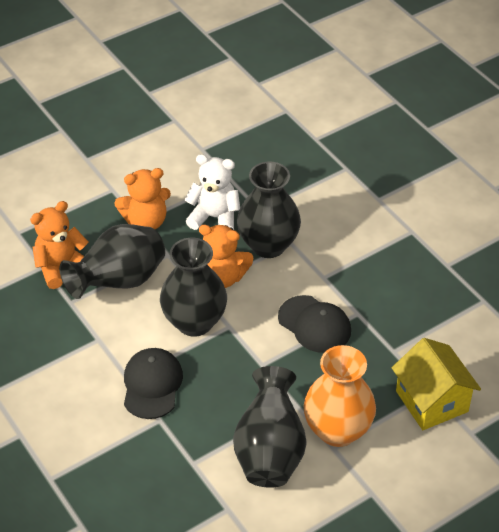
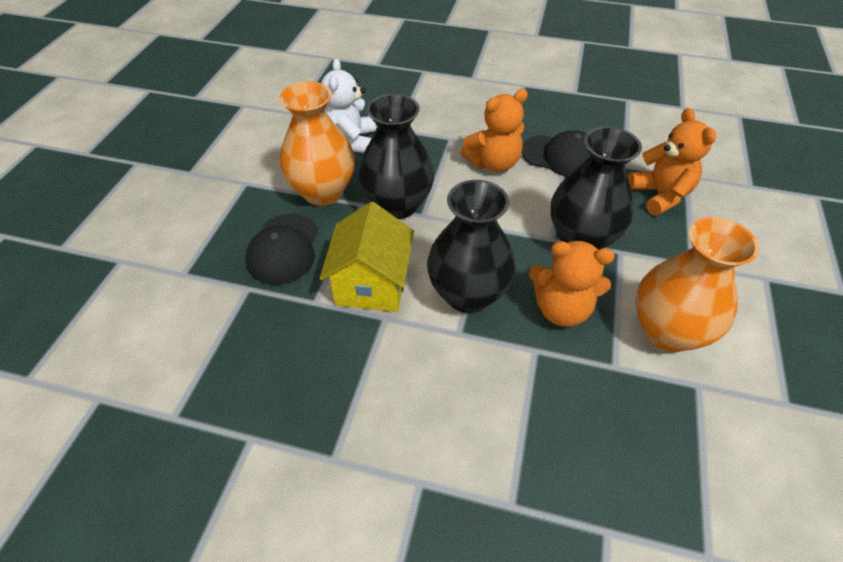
black vase: [60,224,165,299] [160,238,227,337] [233,366,307,488] [237,161,301,258] = 4 -> [358,94,434,219] [427,180,516,313] [551,126,642,250] = 3
orange vase: [304,345,376,447] = 1 -> [280,81,355,206] [635,217,759,352] = 2

